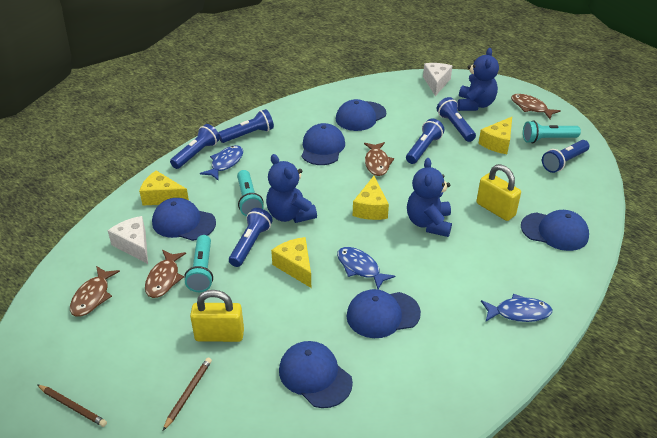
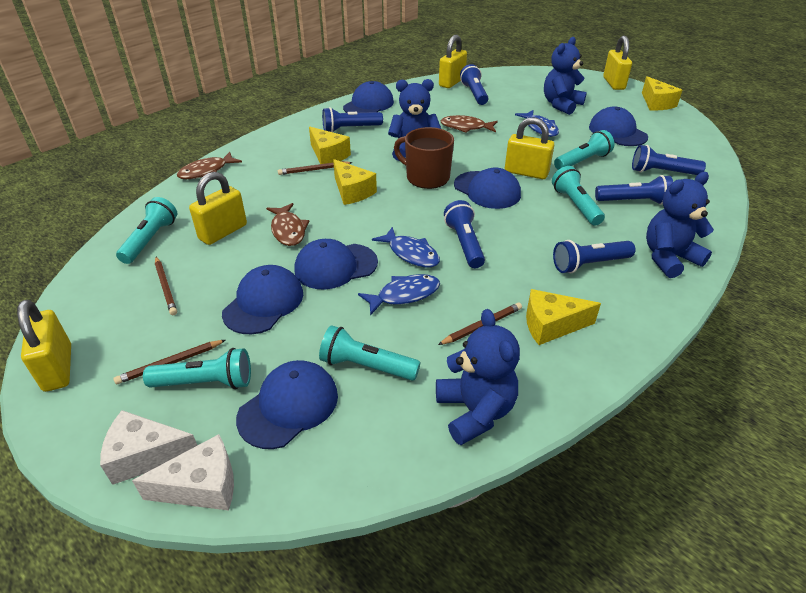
blue teddy bear: [266,154,317,223] [407,158,452,237] [458,48,499,111] = 3 -> [388,79,441,161] [436,309,520,445] [544,37,587,115] [646,172,714,278] = 4
brown fish: [70,266,120,317] [145,250,186,298] [364,142,394,176] [511,94,561,119] = 4 -> [177,152,242,179] [266,203,309,246] [440,115,498,133] = 3
brown mug: none = 0 -> [394,127,454,189] = 1
brown pencil: [37,385,107,427] [163,357,212,431] = 2 -> [113,340,226,384] [155,257,177,315] [278,161,353,175] [438,303,522,345] = 4
turquoise flashlight: [184,235,213,292] [237,170,264,217] [523,120,581,143] = 3 -> [116,197,177,264] [143,348,251,389] [319,325,421,381] [552,166,605,225] [554,130,614,170] = 5
yellow padlock: [190,290,244,342] [477,164,521,221] = 2 -> [17,299,71,392] [189,172,247,245] [439,35,467,88] [505,117,554,179] [603,36,632,90] = 5

